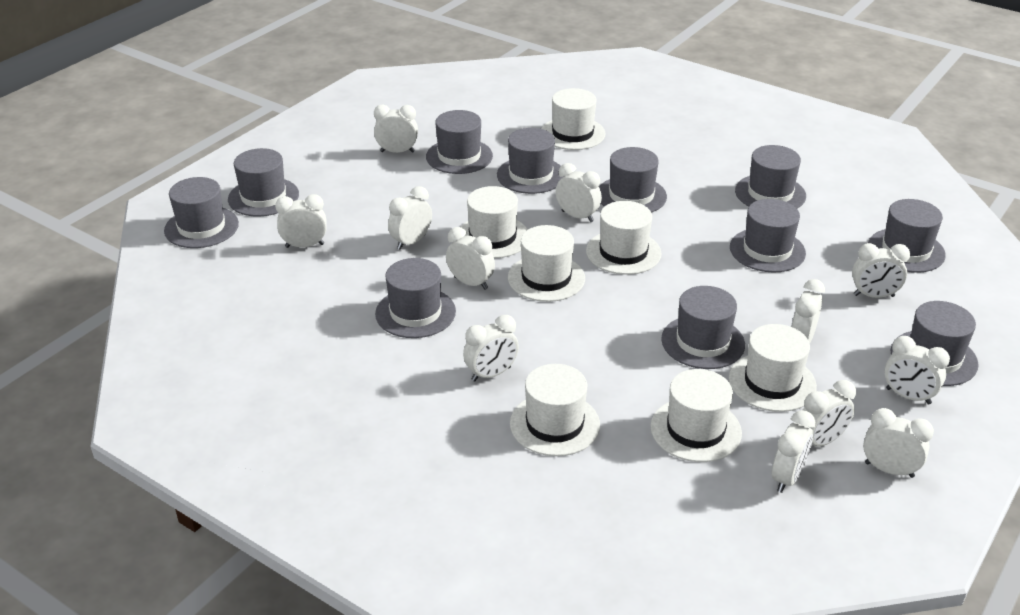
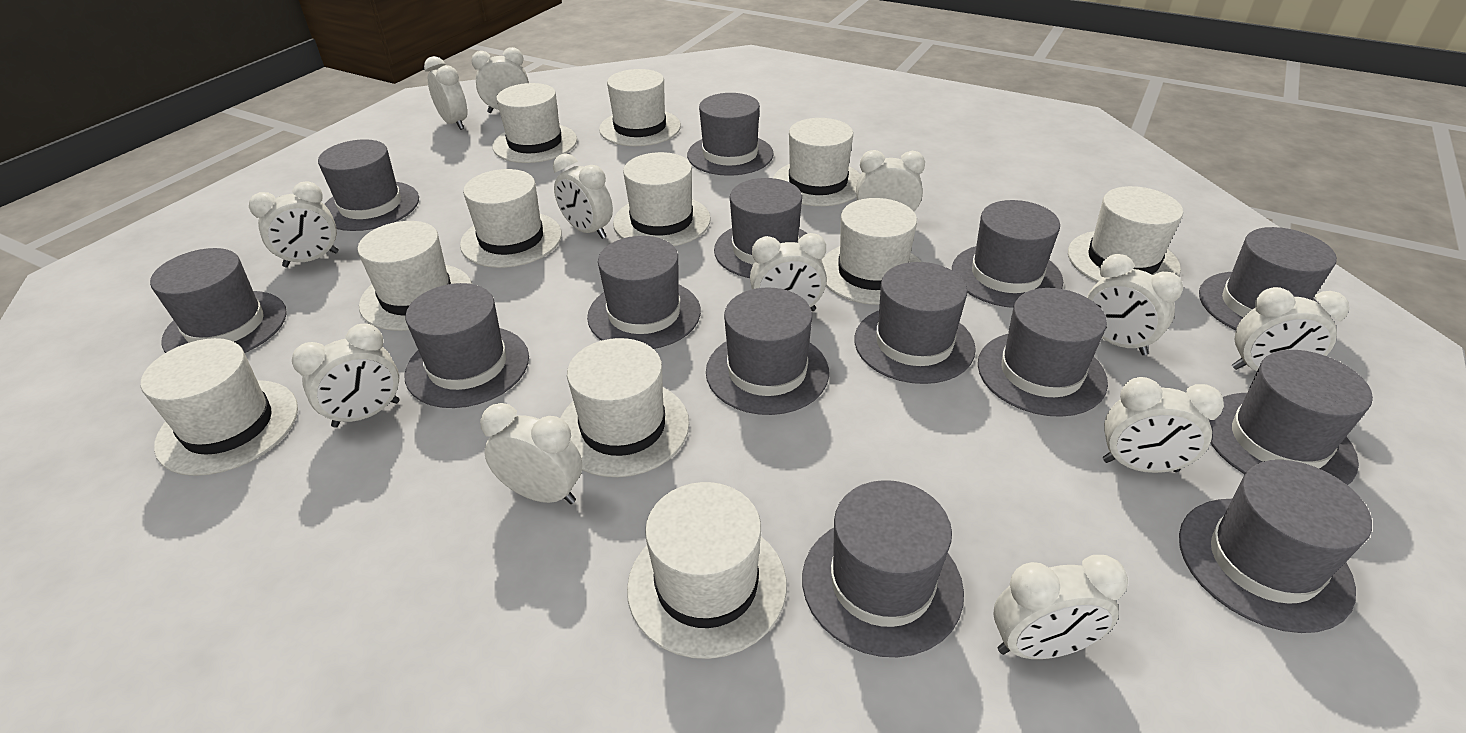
grey hat: [164,177,239,248] [228,148,299,216] [375,258,456,338] [426,110,493,174] [497,128,564,194] [599,147,667,212] [661,286,745,369] [730,199,806,272] [735,145,806,208] [868,199,946,273] [891,301,979,386] = 11 -> [150,248,287,353] [318,139,419,231] [405,283,529,408] [587,236,701,349] [687,93,774,176] [706,288,829,415] [714,178,808,278] [802,480,964,657] [854,262,976,384] [952,200,1063,308] [978,288,1108,417] [1179,460,1372,633] [1199,227,1337,330] [1209,350,1373,485] = 14
white hat: [461,186,528,258] [508,225,585,302] [510,364,600,456] [541,88,606,150] [586,201,662,275] [650,369,742,462] [729,324,817,412] = 7 -> [141,338,298,476] [358,221,472,331] [460,169,562,268] [492,83,577,163] [560,338,689,477] [599,69,681,146] [613,152,711,246] [627,482,787,659] [773,118,860,206] [822,198,921,305] [1068,186,1183,282] = 11

